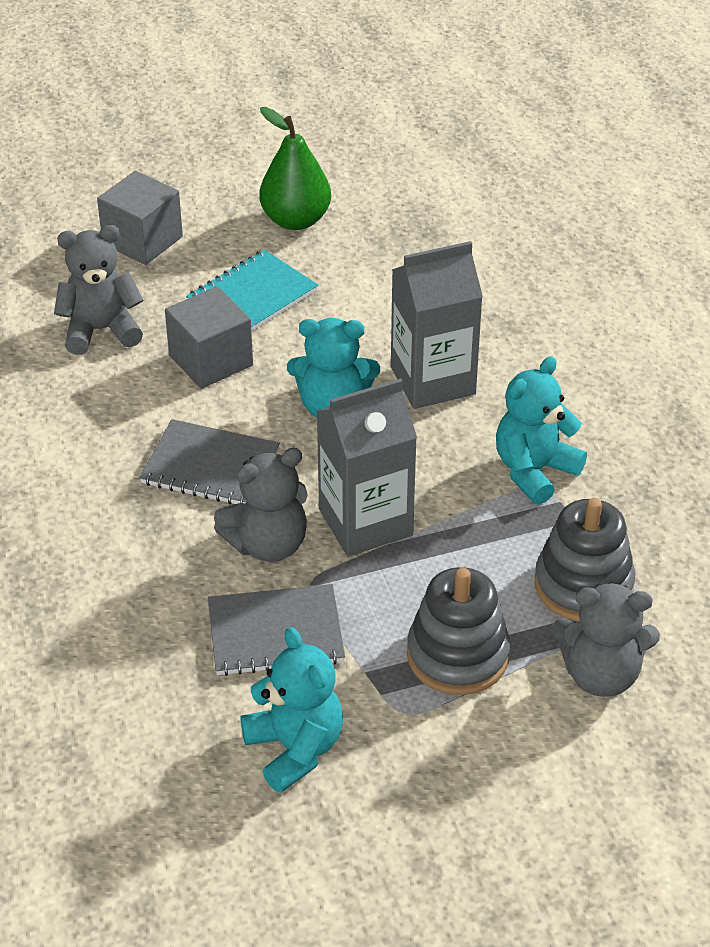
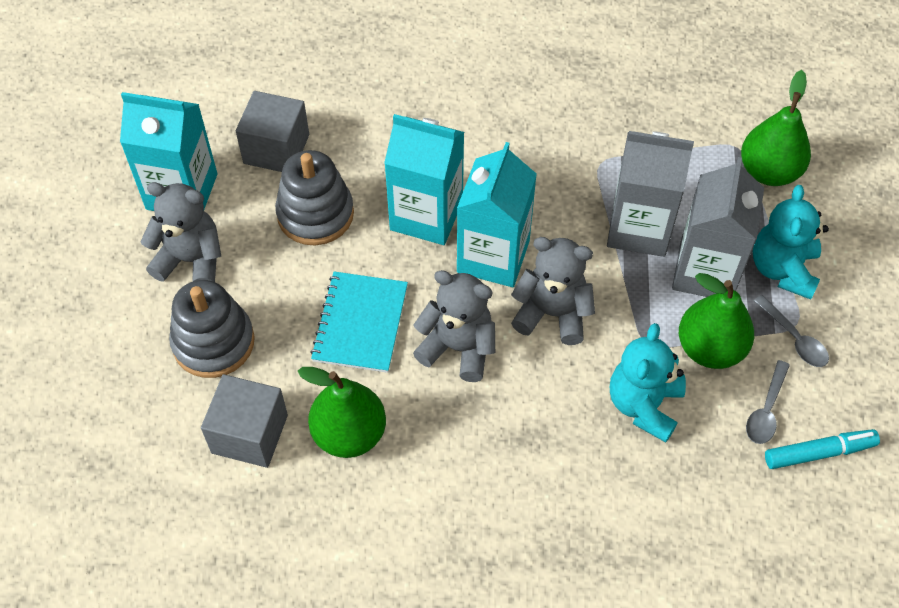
green pear: [260,107,331,230] = 1 -> [298,367,386,458] [679,273,754,369] [741,70,811,186] = 3
grey notebook: [139,419,280,504] [208,584,345,676] = 2 -> none = 0
grey spoon: none = 0 -> [746,360,790,444] [753,295,829,367] = 2
turquoise carton: none = 0 -> [120,92,217,211] [384,114,464,245] [457,142,537,287] = 3
turquoise marker: none = 0 -> [765,429,880,469] = 1
turquoise teddy bear: [241,627,343,793] [287,318,380,418] [496,356,587,505] = 3 -> [610,323,686,443] [753,185,829,299] = 2

